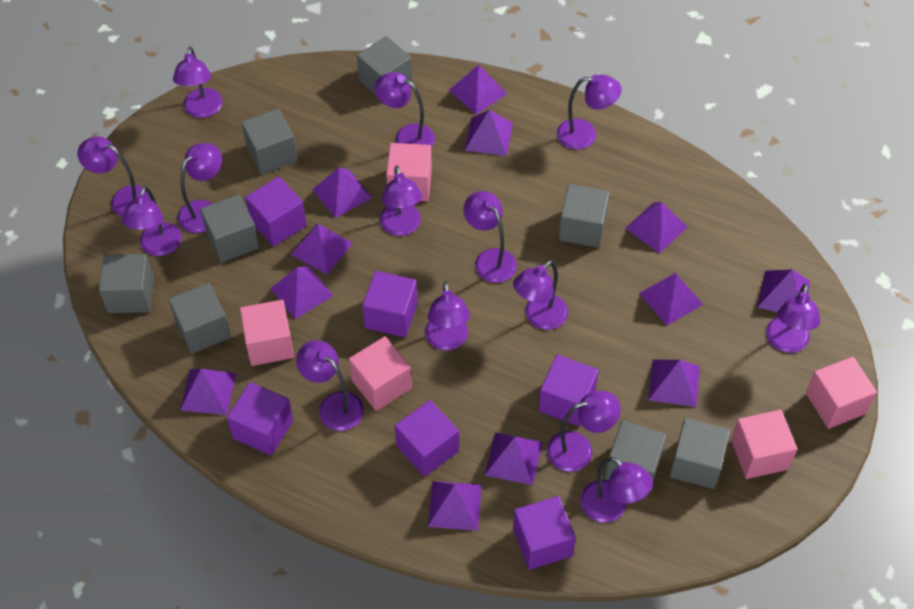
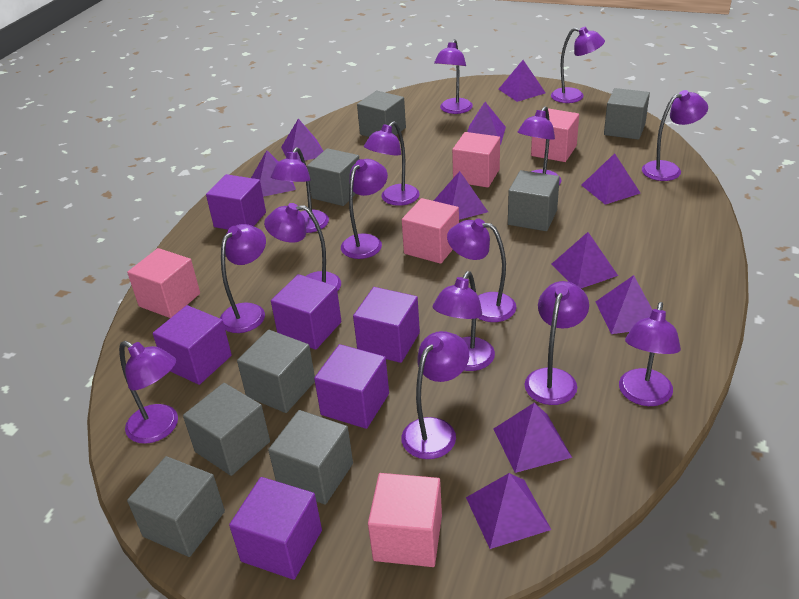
purple lamp: [77,136,151,217] [122,186,182,256] [173,47,223,118] [177,143,222,233] [296,340,364,431] [375,72,435,148] [380,165,422,236] [425,281,470,350] [463,191,517,283] [513,261,568,330] [547,391,621,472] [557,75,622,150] [580,457,653,523] [766,284,820,353] = 14 -> [119,341,178,444] [220,224,266,333] [264,203,341,292] [271,147,329,233] [341,159,388,259] [364,121,420,206] [401,331,469,459] [433,271,495,371] [434,39,473,114] [447,218,517,322] [517,106,561,185] [525,281,589,405] [551,27,605,103] [619,302,681,406] [642,90,708,181] = 15
purple pyramid: [180,369,236,415] [270,266,333,319] [291,224,353,275] [312,167,372,218] [428,481,482,531] [449,65,507,114] [465,110,513,156] [485,432,543,485] [625,202,687,253] [639,273,704,326] [648,360,700,407] [757,269,810,312] = 12 -> [251,150,296,197] [281,118,323,161] [434,171,488,220] [466,473,551,549] [467,102,506,145] [494,403,572,473] [498,60,546,102] [551,232,618,288] [581,153,640,205] [595,275,652,334] = 10

